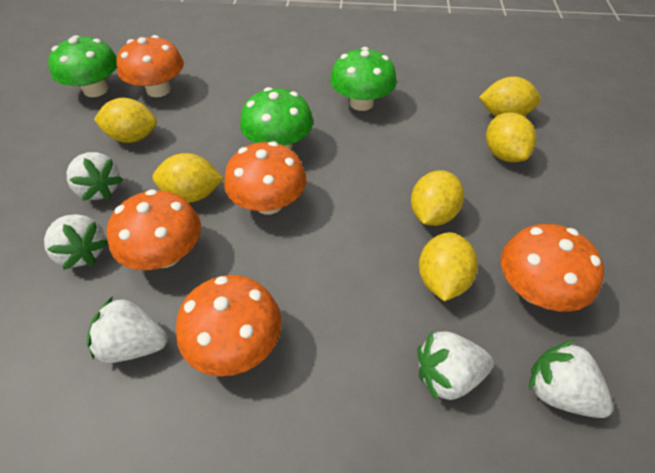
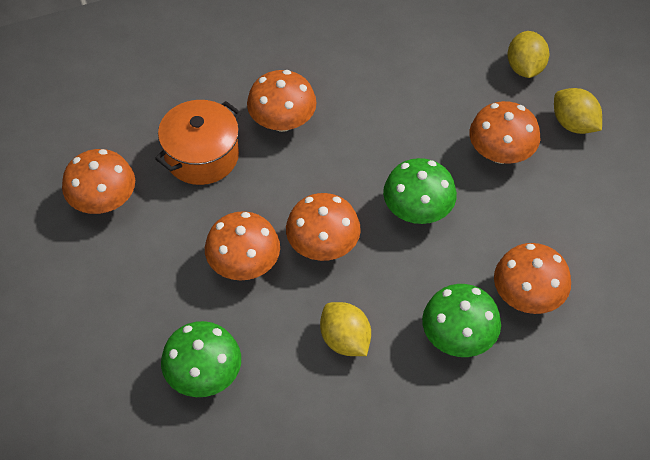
orange mushroom: [107,189,201,270] [116,35,184,97] [176,275,281,376] [224,141,306,215] [501,224,604,311] = 5 -> [62,149,135,214] [205,211,280,280] [247,70,317,132] [286,193,361,261] [470,101,540,164] [494,243,571,314] = 6
orange pot: none = 0 -> [155,100,241,185] = 1
white strawberry: [44,214,108,270] [67,152,123,201] [87,296,168,363] [418,331,493,401] [529,340,613,418] = 5 -> none = 0
yellow lemon: [94,98,157,143] [153,153,224,203] [411,171,464,226] [419,232,478,301] [479,76,541,116] [486,113,536,162] = 6 -> [320,302,371,356] [507,31,550,78] [554,88,602,134] = 3

